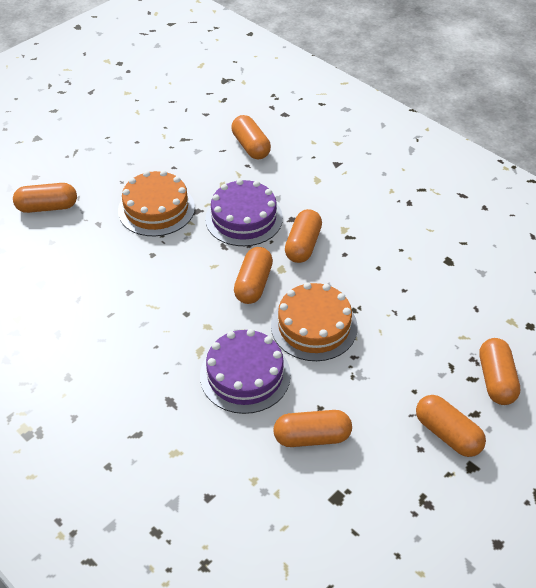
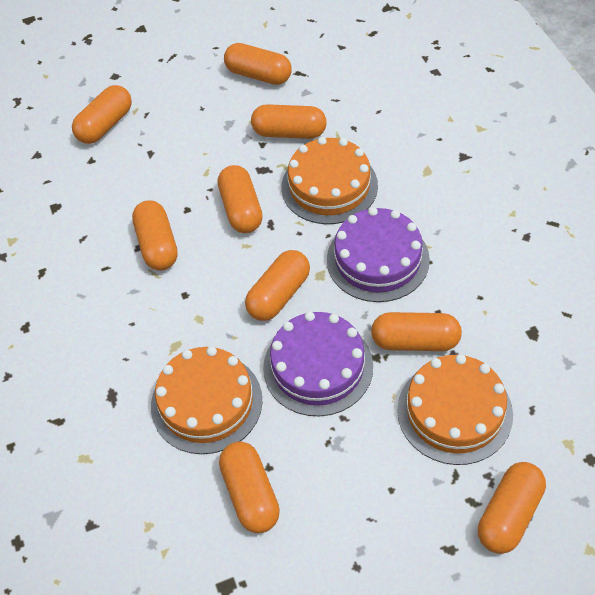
orange cake: [118,170,195,236] [271,282,357,361] = 2 -> [151,346,262,454] [281,137,378,224] [397,354,513,465] = 3
orange capsule: [13,183,77,213] [231,115,271,160] [234,247,273,304] [273,410,352,447] [285,209,322,263] [416,395,486,457] [479,338,520,405] = 7 -> [72,85,132,144] [132,200,178,270] [218,165,262,233] [219,441,280,533] [224,43,292,85] [245,250,310,321] [251,104,327,139] [371,312,462,351] [478,462,546,554] = 9

